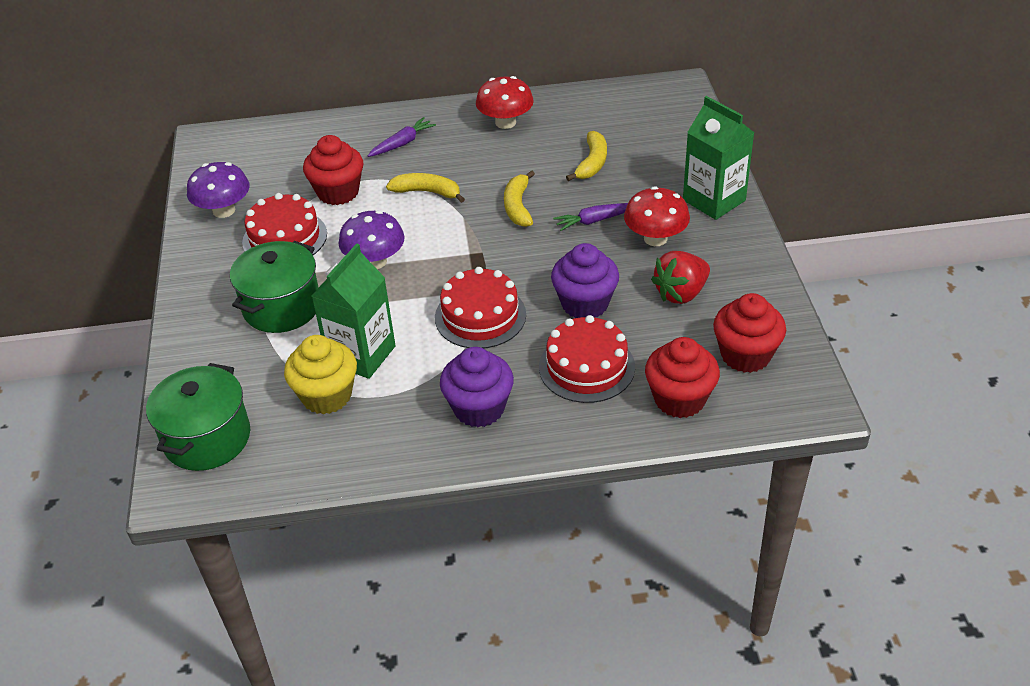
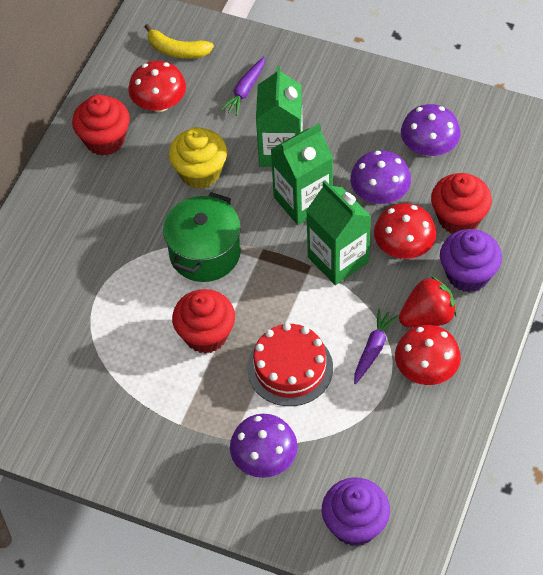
green carton: [312,243,396,379] [683,96,754,220] = 2 -> [256,66,303,167] [271,124,333,225] [306,180,371,285] = 3
green pot: [146,363,250,471] [230,241,319,333] = 2 -> [163,192,241,282] = 1
purple mushroom: [187,162,250,218] [339,210,405,269] = 2 -> [230,414,298,478] [350,150,411,204] [401,104,460,157] = 3
red cake: [242,193,327,255] [435,267,526,349] [539,315,635,403] = 3 -> [247,323,333,406] = 1
red mushroom: [476,76,534,129] [624,186,690,246] = 2 -> [128,61,186,112] [374,203,436,259] [395,325,461,385] = 3
yellow banana: [386,173,465,203] [504,170,535,227] [566,131,607,181] = 3 -> [145,24,214,58] = 1

